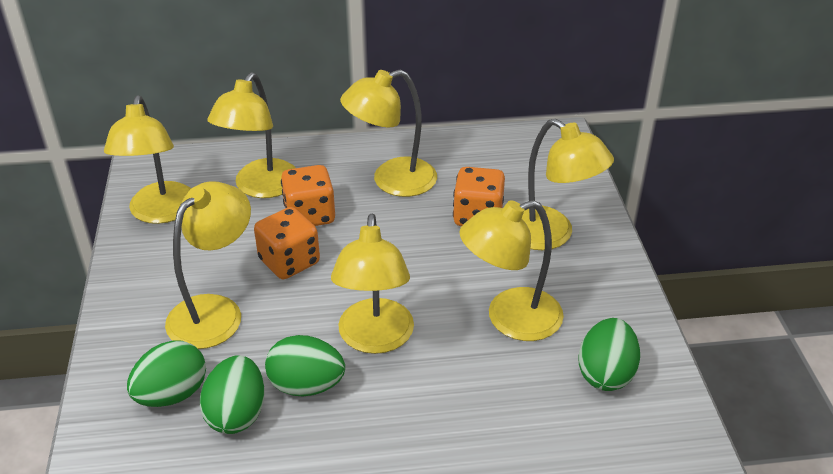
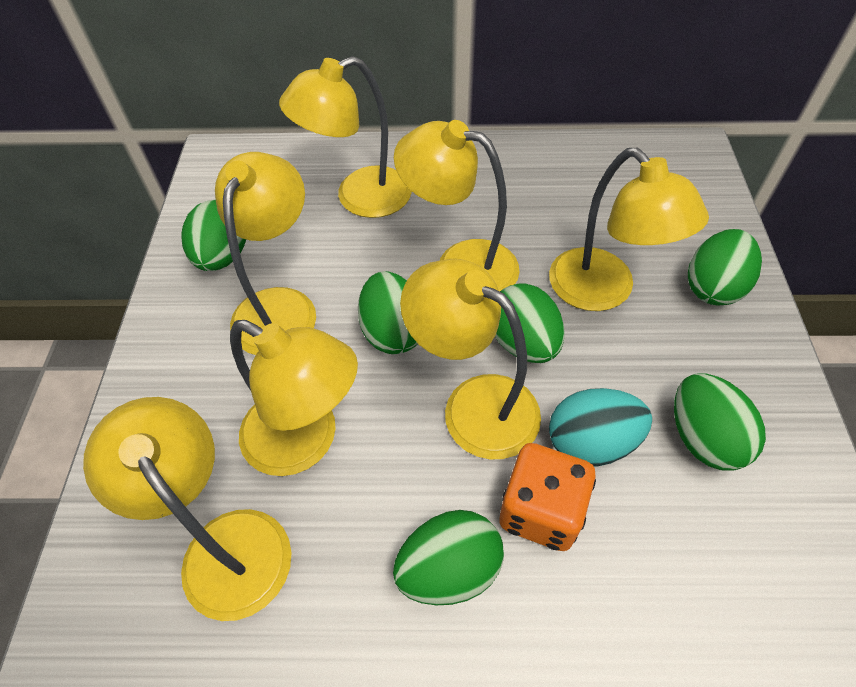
green egg: [127,340,206,407] [200,355,264,434] [265,335,345,396] [578,318,640,391] = 4 -> [181,200,246,271] [358,271,418,354] [393,510,504,605] [495,283,564,363] [674,374,766,471] [688,229,762,305] = 6
orange dice: [254,207,320,279] [281,165,335,226] [453,167,505,226] = 3 -> [500,443,596,551] = 1
turquoise egg: none = 0 -> [549,388,652,466] = 1

